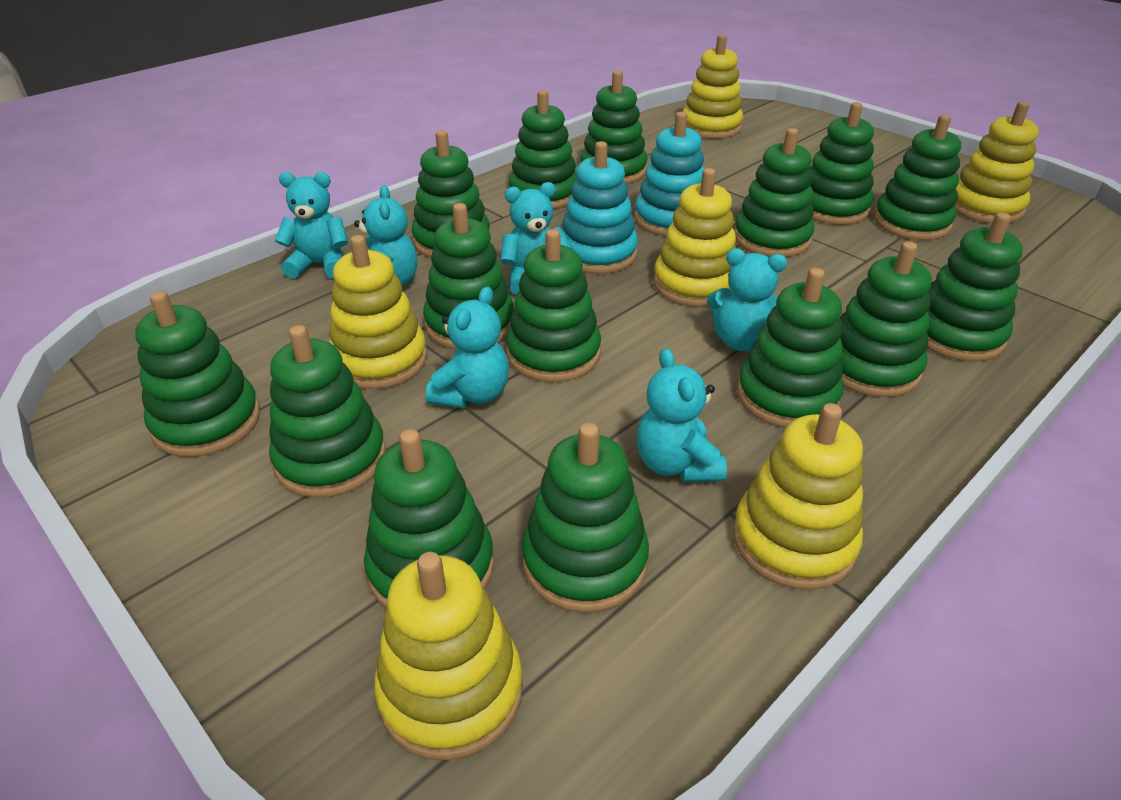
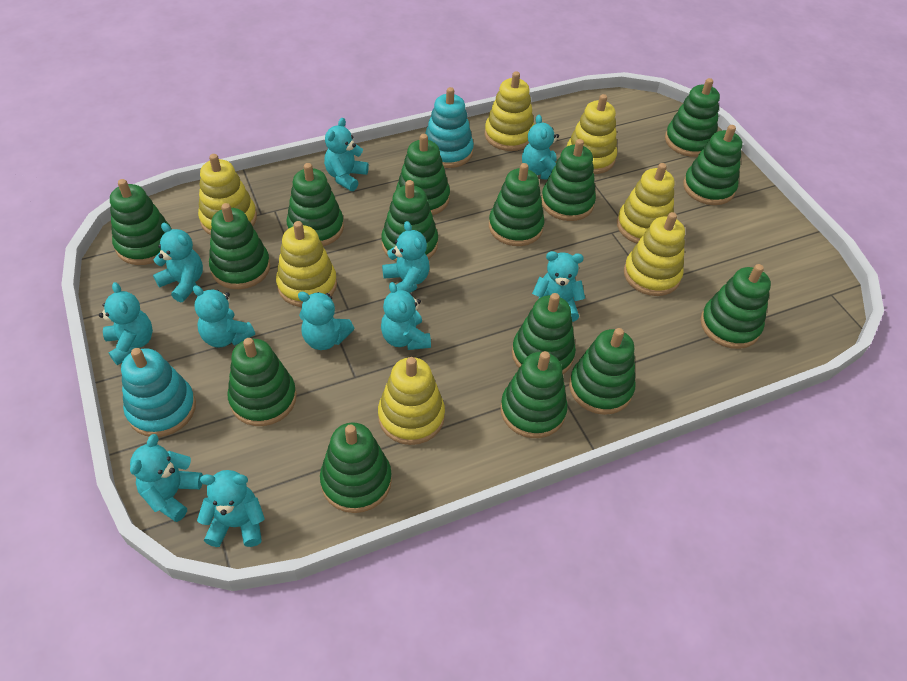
turquoise teddy bear: [275,172,349,279] [354,185,417,287] [426,286,509,408] [500,182,573,295] [637,348,727,482] [707,249,787,352] = 6 -> [99,282,153,365] [130,434,203,522] [153,223,203,302] [193,285,255,348] [197,470,265,547] [298,292,354,350] [324,118,369,191] [381,282,431,350] [382,221,429,293] [522,115,559,180] [532,251,585,322] = 11
yellow stacking toy: [329,235,427,389] [374,552,523,760] [653,168,736,307] [682,34,743,139] [733,403,863,590] [955,101,1039,223] = 6 -> [198,154,257,235] [276,221,337,307] [378,357,445,445] [485,72,534,151] [567,94,617,174] [617,163,674,243] [624,212,685,296] = 7

